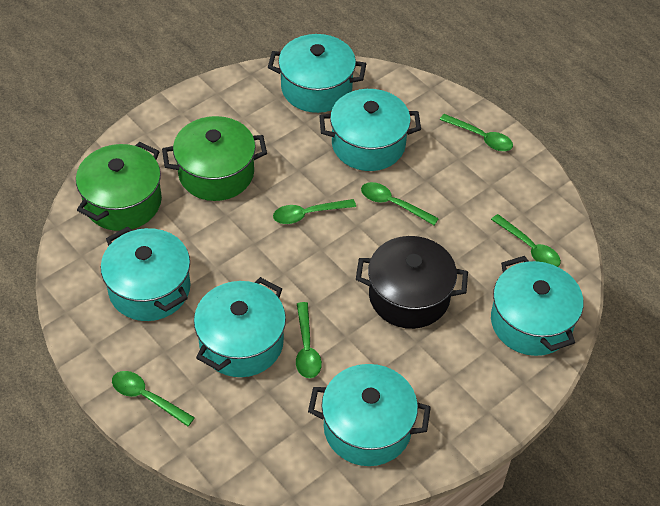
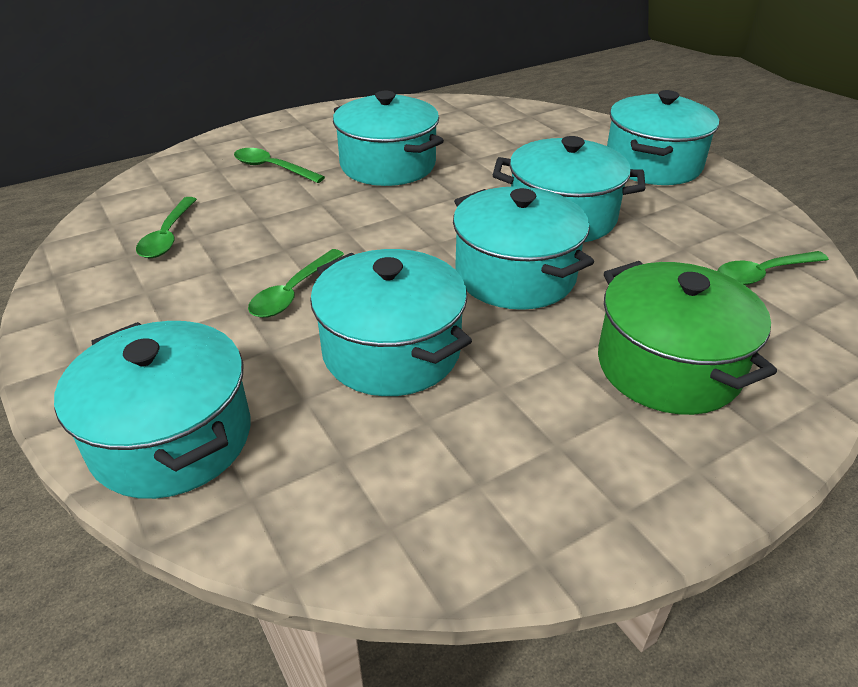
black pot: [356,236,468,329] = 1 -> none = 0
green pot: [76,142,162,231] [162,116,267,201] = 2 -> [598,261,777,415] = 1
green spoon: [112,371,195,426] [273,199,356,224] [296,302,322,378] [361,182,439,225] [440,114,513,151] [491,214,561,267] = 6 -> [136,197,197,258] [234,148,325,183] [248,249,344,318] [717,251,829,285] = 4

